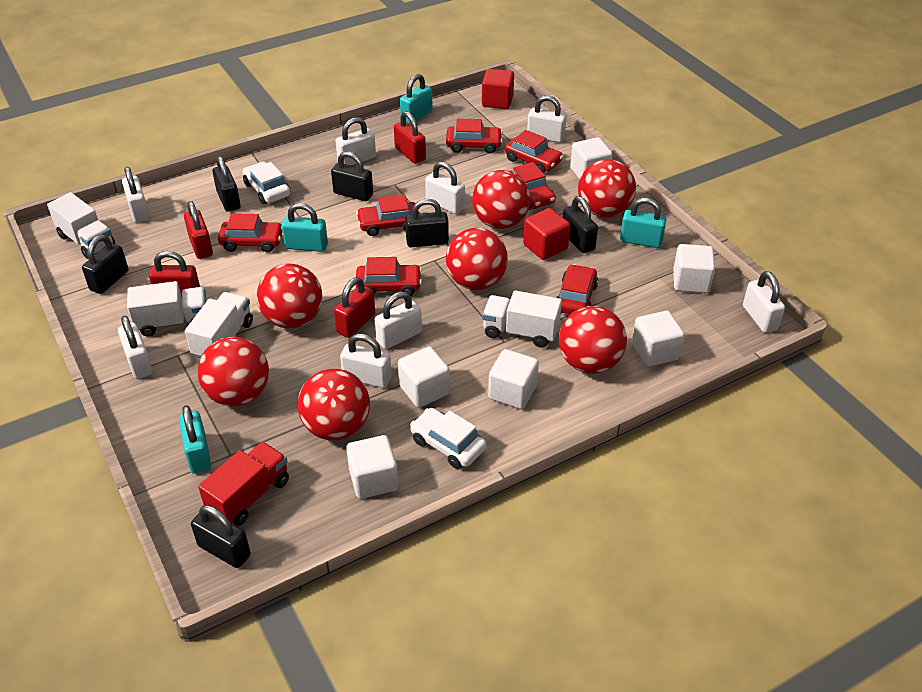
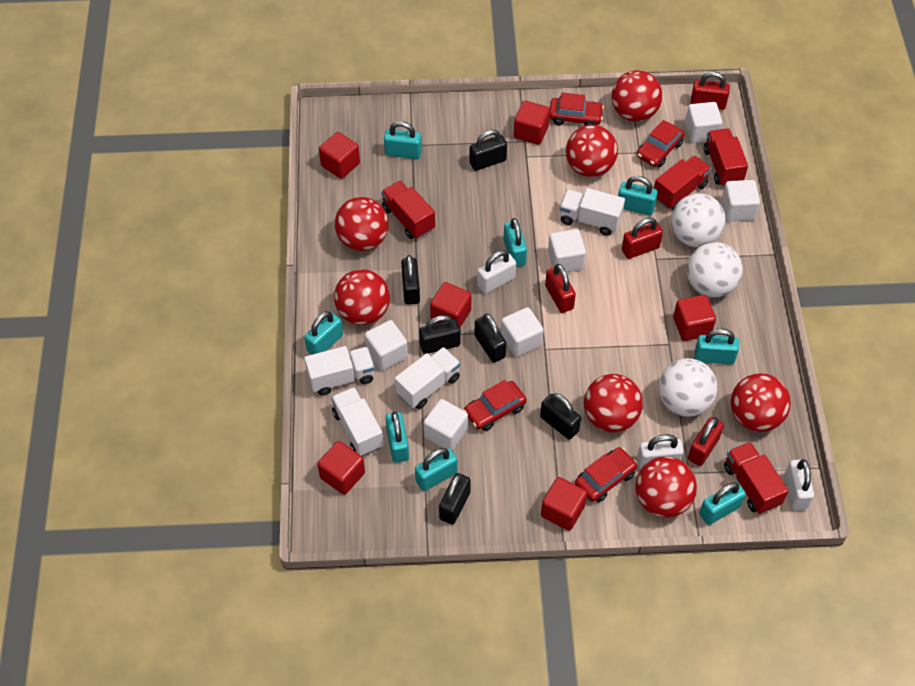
red car: [218,213,282,252] [356,194,419,236] [356,257,422,296] [446,119,503,153] [505,130,563,173] [511,162,556,210] [556,264,598,314] = 7 -> [464,380,527,431] [549,93,604,126] [575,447,637,502] [637,120,684,167] = 4
red cube: [482,69,514,109] [523,208,570,260] = 2 -> [317,441,365,495] [319,132,360,179] [430,282,472,327] [514,101,550,145] [541,477,587,531] [673,295,716,341] = 6
red truck: [198,442,289,526] = 1 -> [381,181,435,239] [654,156,711,209] [704,128,748,187] [724,442,788,514] = 4
turquoise padlock: [179,405,211,474] [282,203,328,252] [400,74,433,124] [620,198,666,248] = 4 -> [304,311,343,355] [384,121,422,159] [386,412,409,463] [415,448,458,491] [504,218,527,267] [618,176,658,216] [695,329,739,364] [699,482,746,525] = 8
white ball: none = 0 -> [658,358,718,417] [671,193,726,247] [687,242,743,297] = 3
white car: [243,162,291,204] [410,408,486,469] = 2 -> none = 0
white padlock: [118,316,153,379] [122,167,150,223] [336,117,376,166] [340,334,392,388] [375,292,422,349] [425,161,465,214] [527,95,567,143] [743,271,785,333] = 8 -> [477,250,516,294] [637,435,684,469] [785,459,814,510] = 3

